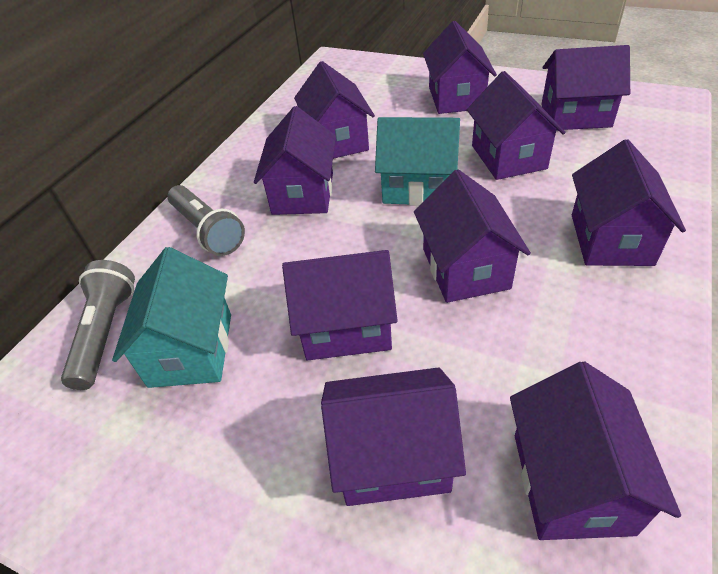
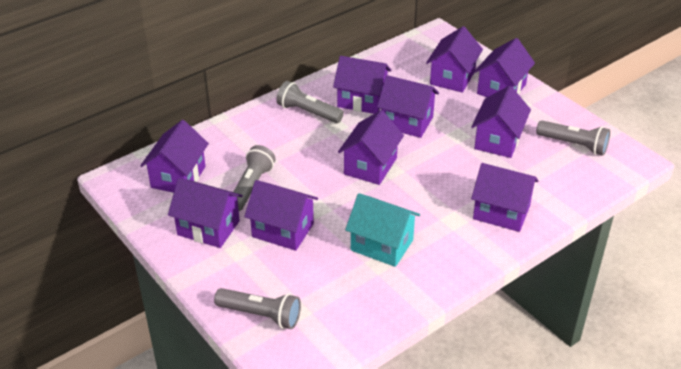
grey flashlight: [61,260,135,390] [167,185,245,256] = 2 -> [214,288,301,329] [234,145,276,211] [276,81,344,123] [536,121,610,156] = 4
turquoise house: [112,247,231,388] [375,117,460,206] = 2 -> [345,193,420,267] = 1

